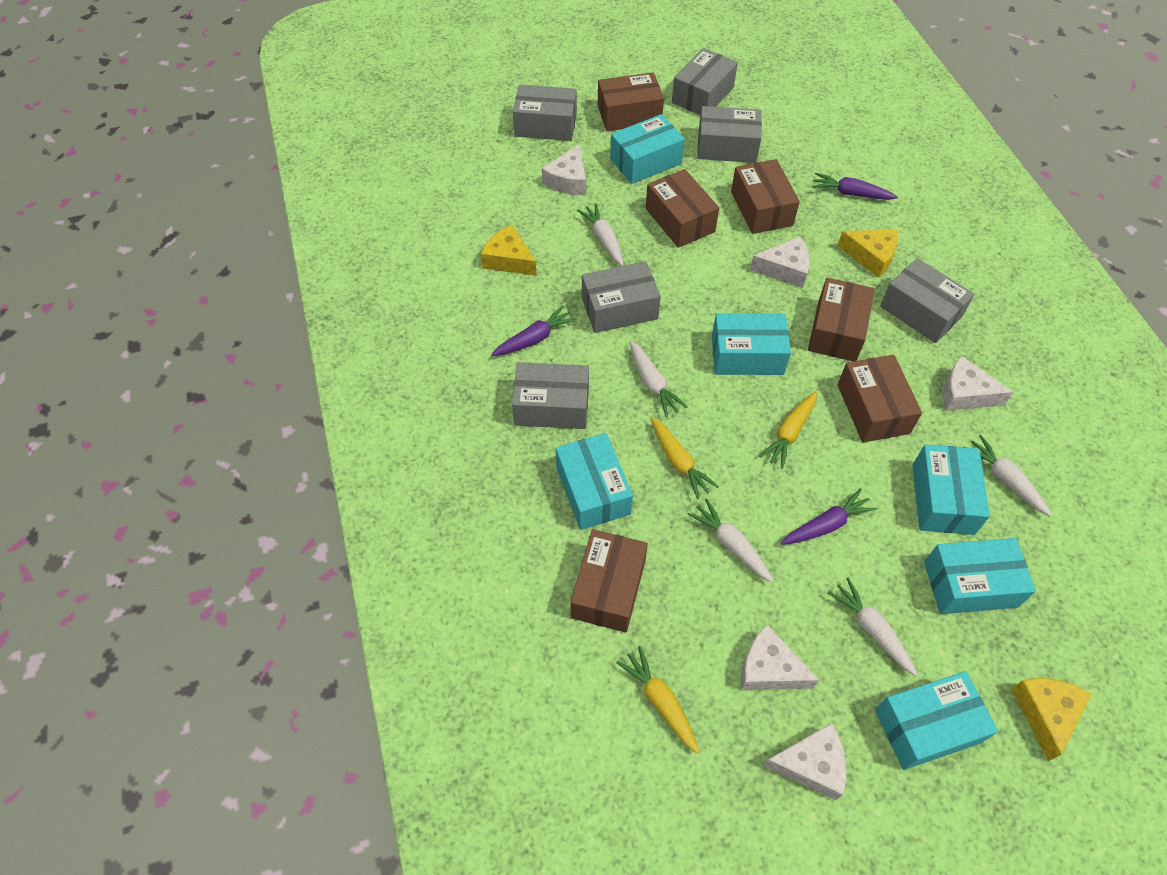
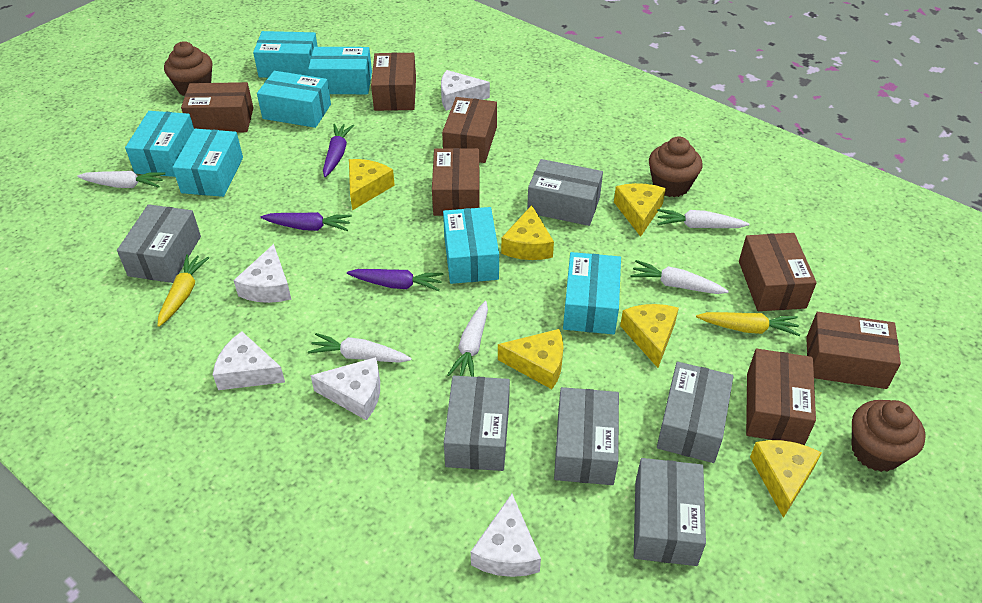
brown box: [570,529,648,633] [598,72,664,131] [646,169,719,248] [731,159,800,234] [808,278,875,362] [837,355,922,443] = 6 -> [181,82,254,132] [371,53,416,111] [432,148,479,216] [442,97,497,163] [739,233,817,311] [746,349,816,445] [806,312,901,389] = 7
brown cupcake: none = 0 -> [164,41,212,96] [649,136,703,197] [852,400,926,472] = 3
turquoise box: [555,433,633,530] [610,114,685,184] [712,313,791,375] [875,671,998,770] [912,444,990,535] [924,538,1036,614] = 6 -> [125,111,194,177] [173,129,243,197] [253,31,318,78] [257,71,331,128] [308,47,372,94] [443,207,499,284] [563,252,621,334] = 7
yellow carrot: [616,646,699,754] [651,417,719,499] [759,391,817,469] = 3 -> [157,254,209,327] [696,312,800,336] = 2
yellow cheese: [481,225,537,276] [837,230,898,278] [1012,678,1091,761] = 3 -> [349,159,395,210] [498,329,563,389] [501,205,554,260] [614,183,666,237] [620,304,679,368] [750,440,821,518] = 6

